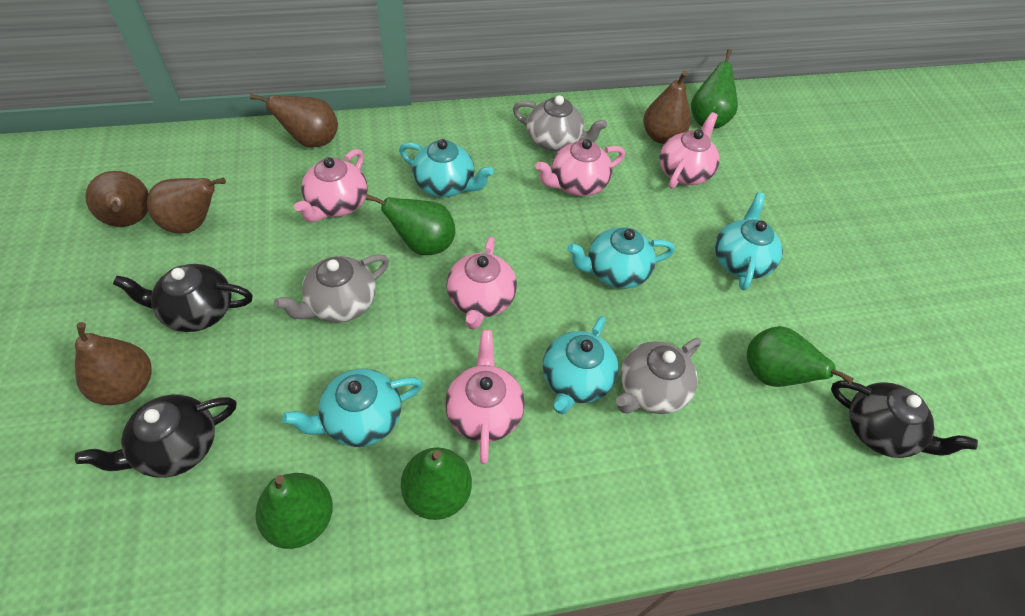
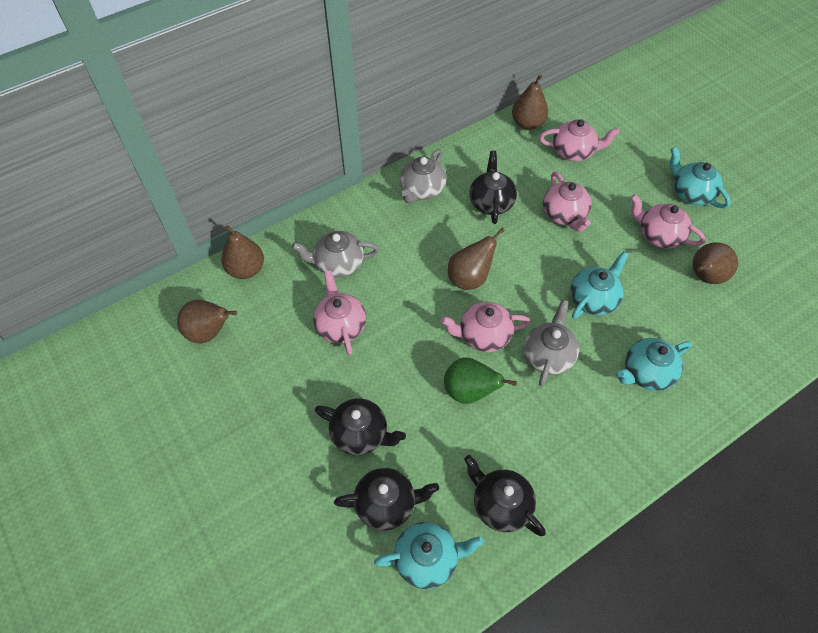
black teapot: [75,394,237,478] [113,264,253,332] [831,380,978,458] = 3 -> [315,398,406,456] [334,468,439,530] [464,455,546,536] [469,151,517,224] = 4
green pear: [255,473,333,549] [366,194,455,255] [401,448,472,520] [691,49,738,129] [747,326,854,387] = 5 -> [444,357,517,404] = 1
turquoise teapot: [282,368,423,447] [399,139,494,197] [543,316,619,414] [567,227,675,289] [715,192,783,290] = 5 -> [374,522,484,589] [570,251,629,319] [618,338,692,391] [670,147,731,208] = 4

